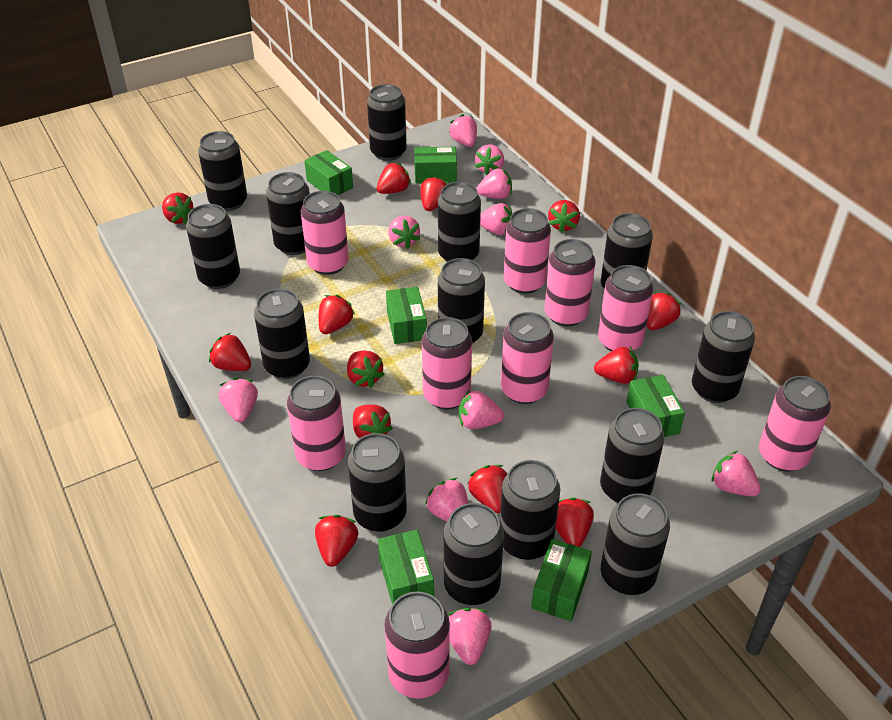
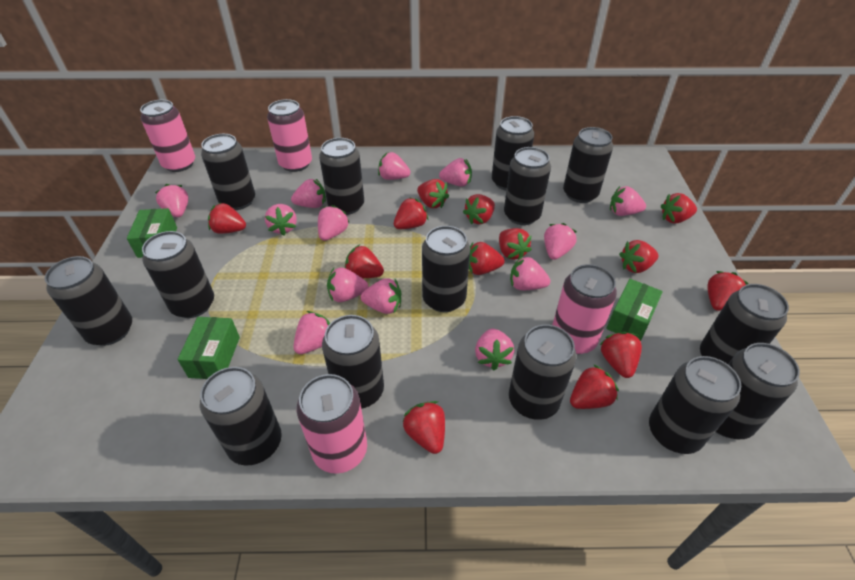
green box: [304,150,353,195] [378,530,434,605] [386,287,427,344] [414,147,457,183] [531,539,592,621] [627,375,685,437] = 6 -> [127,208,177,258] [178,317,240,379] [607,279,663,341] = 3
pink can: [287,376,346,471] [301,191,349,275] [384,591,450,699] [422,317,472,409] [501,312,554,404] [504,208,551,294] [545,239,596,326] [598,265,653,351] [759,376,831,472] = 9 -> [140,100,195,172] [267,99,312,172] [297,374,367,474] [552,264,617,354] = 4
pink strawberry: [219,377,258,422] [388,216,420,249] [425,478,468,522] [448,608,492,665] [449,114,477,147] [459,389,504,429] [475,145,504,175] [476,169,512,199] [480,203,512,235] [711,451,761,497] = 10 -> [155,184,188,217] [265,204,297,236] [291,179,326,208] [294,311,330,354] [318,205,350,241] [327,268,368,302] [361,278,401,314] [378,152,410,180] [439,158,472,187] [475,328,514,370] [510,256,550,290] [544,223,577,260] [610,186,646,216] = 13

